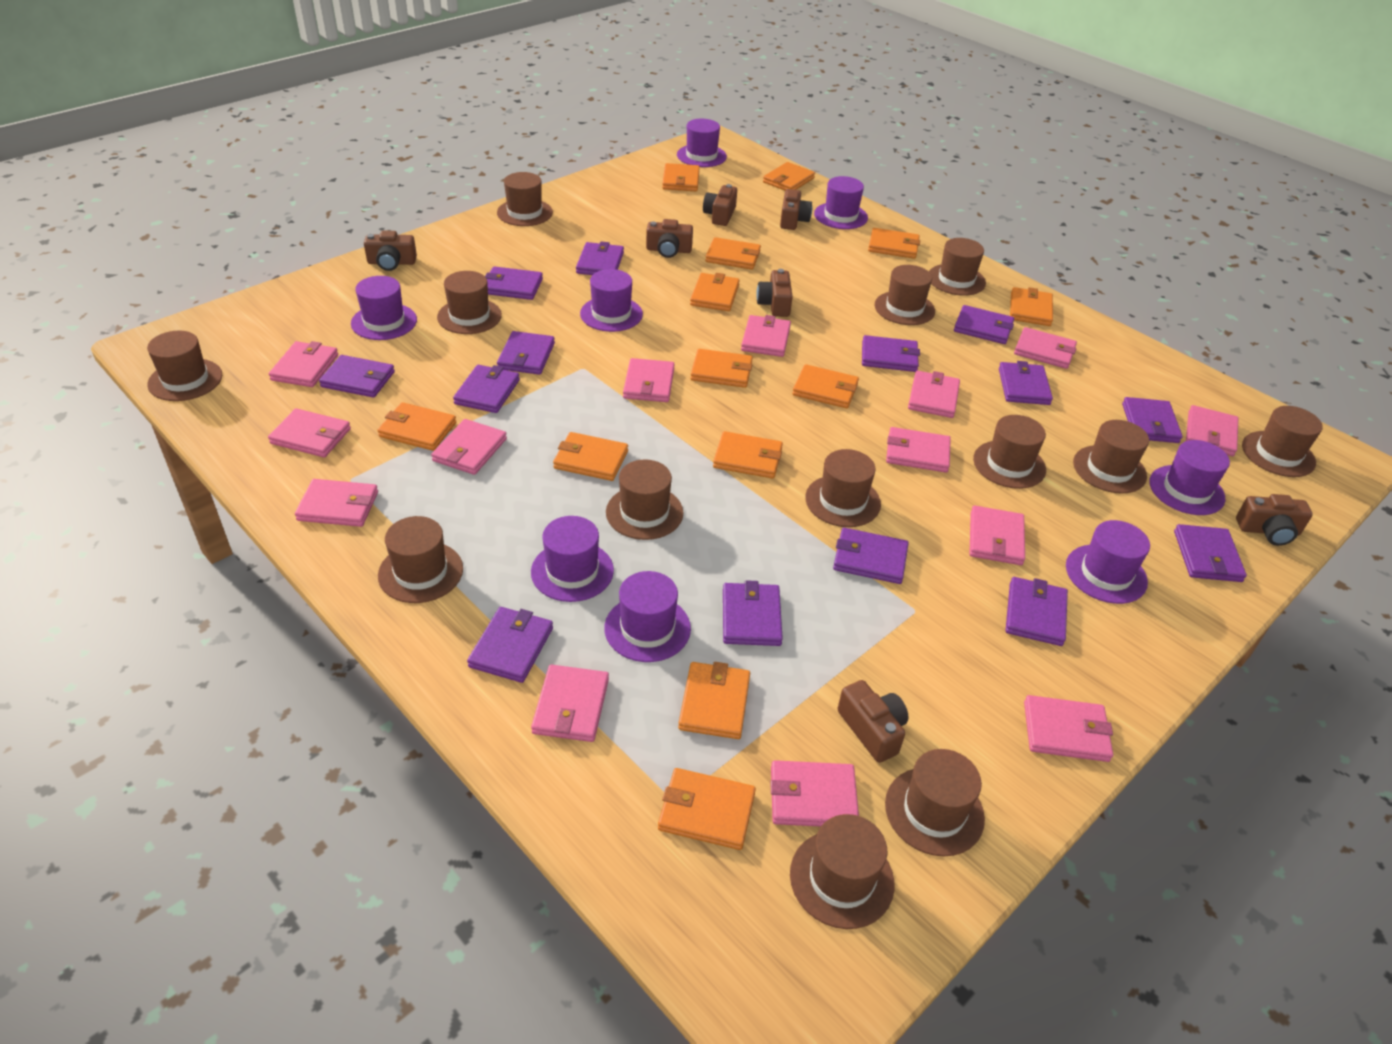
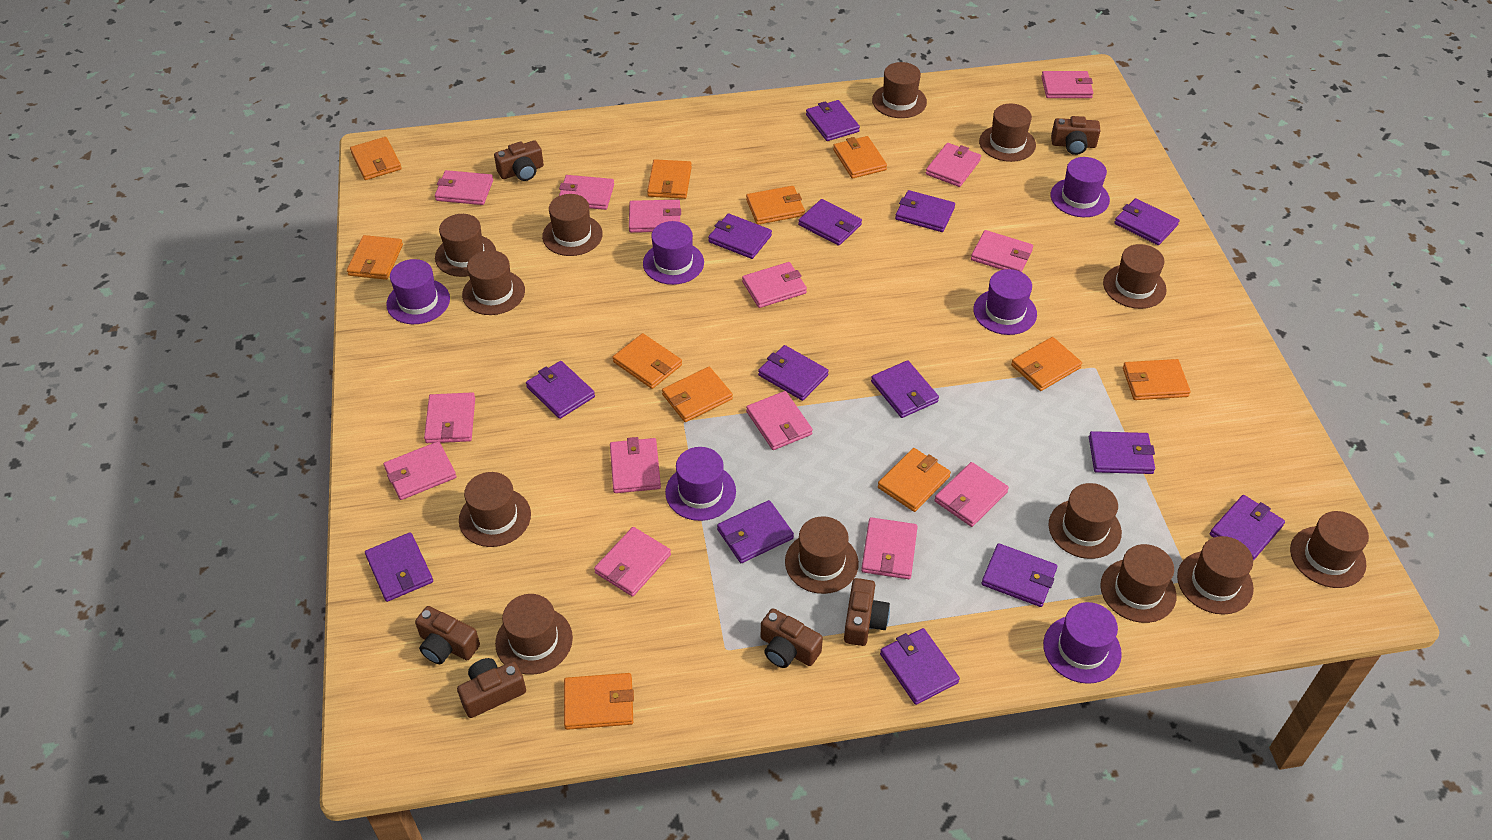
brown camera: [364,231,417,271] [646,219,693,258] [703,184,737,226] [756,269,793,317] [780,189,812,230] [838,680,909,763] [1236,494,1313,546] = 7 -> [415,606,480,664] [457,658,526,718] [494,140,544,181] [761,608,823,668] [844,578,890,646] [1051,116,1101,155] = 6
orange wallet: [378,402,456,451] [553,432,628,481] [658,768,756,850] [662,163,700,191] [678,662,750,739] [690,273,740,311] [690,349,753,388] [705,237,761,270] [713,431,783,479] [763,162,815,191] [792,364,859,408] [868,228,920,259] [1010,287,1053,326] = 13 -> [347,235,403,280] [350,137,402,180] [564,673,634,730] [613,333,682,389] [647,159,692,199] [662,367,733,422] [746,186,805,225] [833,136,887,179] [878,448,951,512] [1011,337,1082,391] [1123,359,1190,400] = 11
purple hat: [351,276,417,340] [531,516,614,602] [580,269,643,332] [604,571,691,662] [677,119,727,167] [814,176,868,229] [1066,520,1150,604] [1149,440,1230,515] = 8 -> [386,259,450,324] [643,221,704,285] [665,447,736,521] [973,269,1037,335] [1043,602,1122,684] [1051,157,1110,217] = 6

